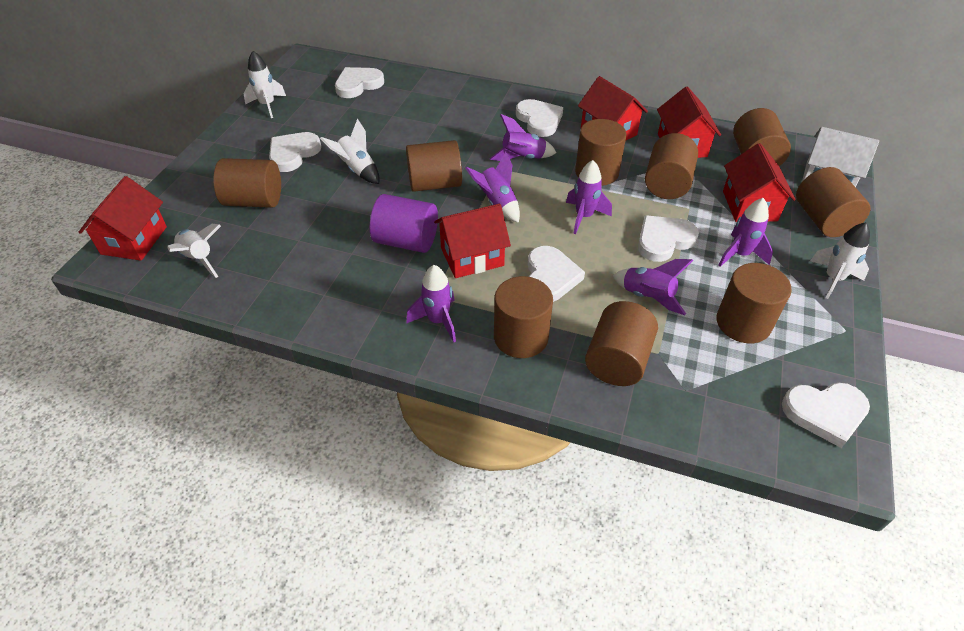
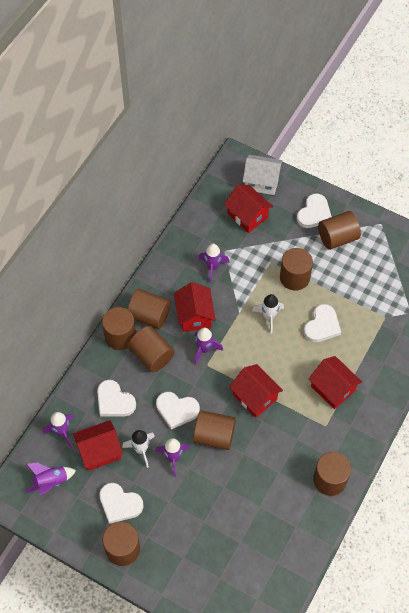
brown cylinder: [213,158,281,208] [406,140,462,192] [494,276,553,358] [575,119,626,186] [585,301,658,386] [645,133,698,199] [717,263,792,343] [733,108,791,166] [796,167,870,237] = 9 -> [102,307,136,350] [103,522,140,566] [127,289,171,329] [128,326,174,372] [193,410,236,450] [280,248,313,291] [313,452,351,496] [318,211,361,250] = 8
purple cylinder: [370,194,438,253] = 1 -> none = 0
purple rocket: [406,265,456,342] [465,152,520,223] [489,114,556,161] [566,160,612,234] [613,259,693,315] [718,198,773,267] = 6 -> [26,462,76,495] [43,412,73,448] [155,438,190,477] [194,327,223,365] [198,244,230,283] = 5
white heart: [269,132,321,172] [335,67,384,98] [516,99,563,137] [528,246,585,302] [638,215,699,262] [782,383,870,448] = 6 -> [97,380,136,416] [99,483,143,524] [156,392,200,430] [297,194,332,228] [304,304,341,342] = 5
white rocket: [167,224,221,278] [244,51,286,118] [320,119,379,184] [810,222,870,299] = 4 -> [122,430,155,468] [252,294,284,334] = 2

